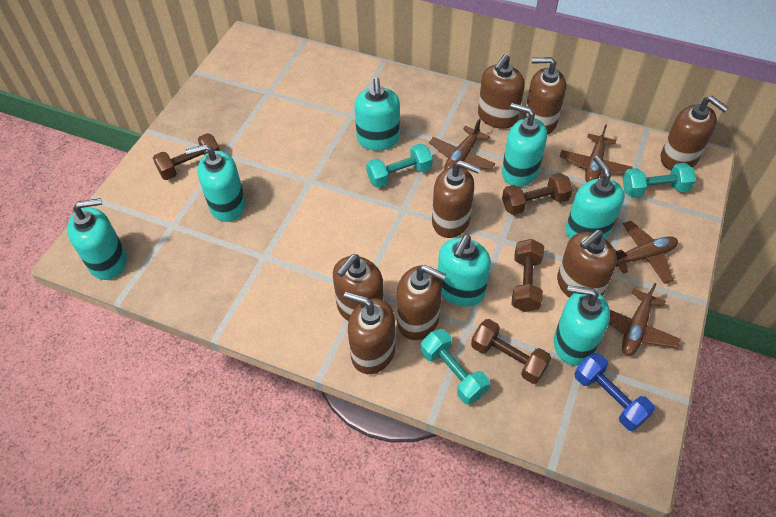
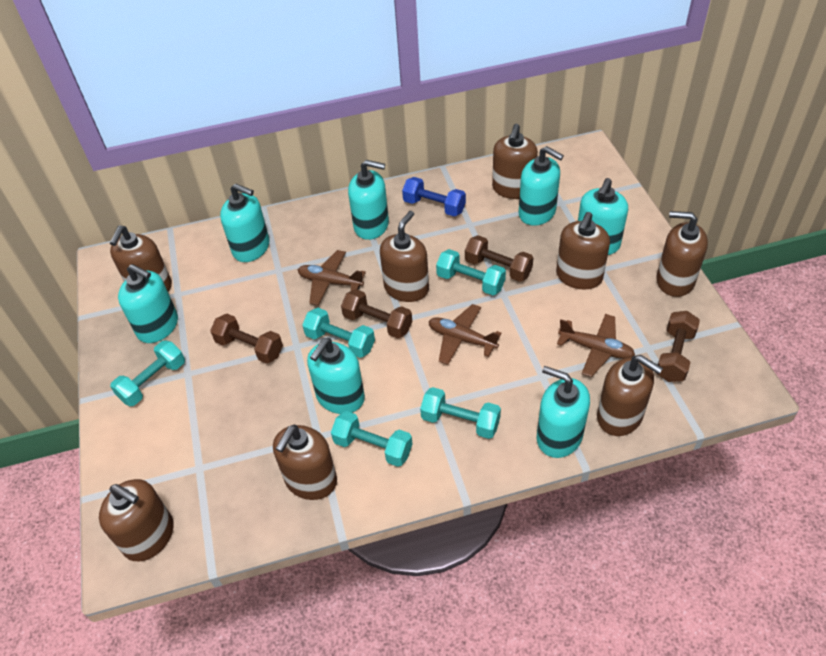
brown plane: [429,118,495,170] [560,124,633,182] [609,283,681,356] [614,221,678,284] = 4 -> [298,250,366,305] [429,304,502,365] [557,314,635,377] = 3
turquoise dumbbell: [366,143,433,188] [421,329,490,405] [623,163,696,198] = 3 -> [110,340,185,406] [302,308,375,358] [331,411,412,467] [420,387,501,439] [436,249,506,295] = 5

